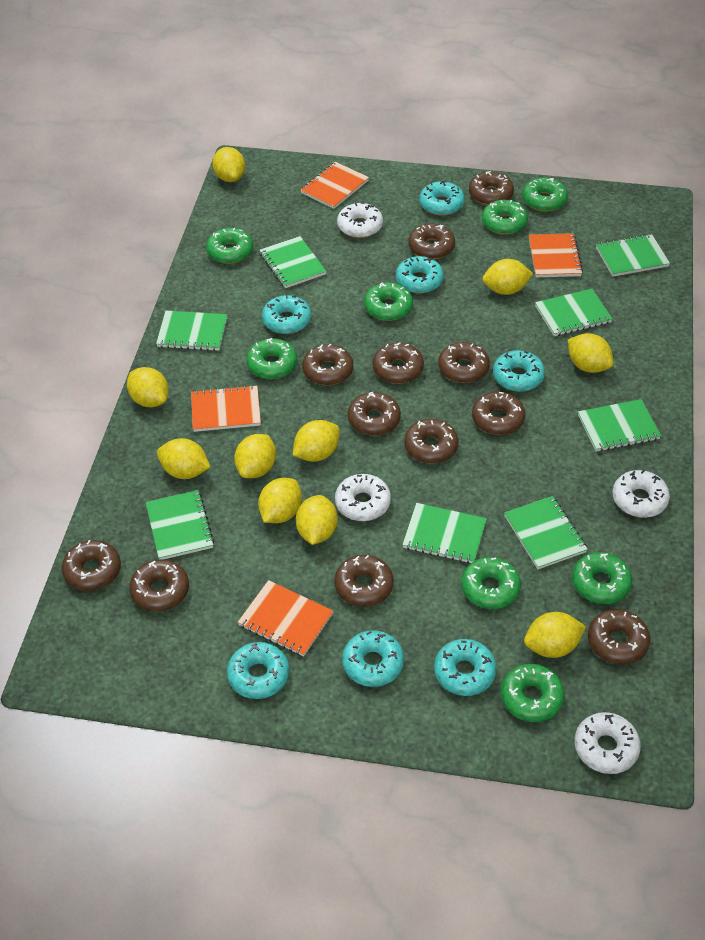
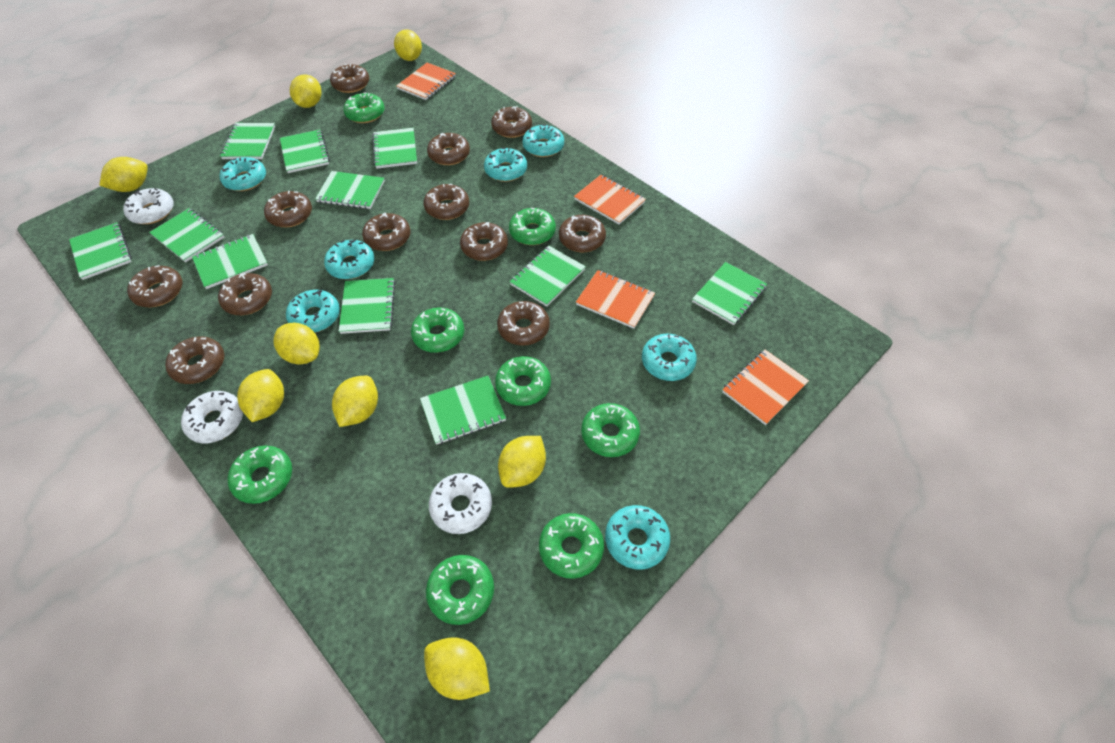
green notebook: [145,490,214,560] [156,311,227,351] [260,236,326,288] [402,503,487,563] [504,496,588,569] [535,289,613,336] [578,399,661,452] [596,234,670,277] = 8 -> [69,222,132,280] [149,208,224,262] [192,234,268,289] [220,123,275,159] [280,129,330,173] [315,171,385,209] [339,278,395,334] [372,128,417,169] [420,376,506,445] [509,246,586,307] [692,262,767,325] = 11
white donut: [335,474,391,521] [337,202,383,238] [574,712,641,774] [612,470,670,518] = 4 -> [123,188,174,224] [181,391,243,443] [429,473,492,534] = 3
yellow lemon: [127,367,169,407] [157,438,210,479] [212,147,246,182] [234,434,276,478] [258,478,302,523] [293,420,340,462] [296,495,338,545] [483,259,533,295] [524,612,586,658] [568,333,613,373] = 10 -> [99,157,148,192] [237,369,284,422] [273,323,320,365] [290,74,321,108] [332,376,378,427] [394,30,422,61] [424,637,490,700] [498,436,546,488] = 8

